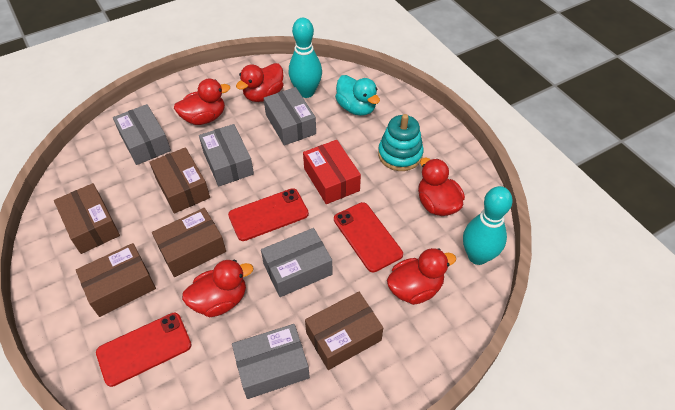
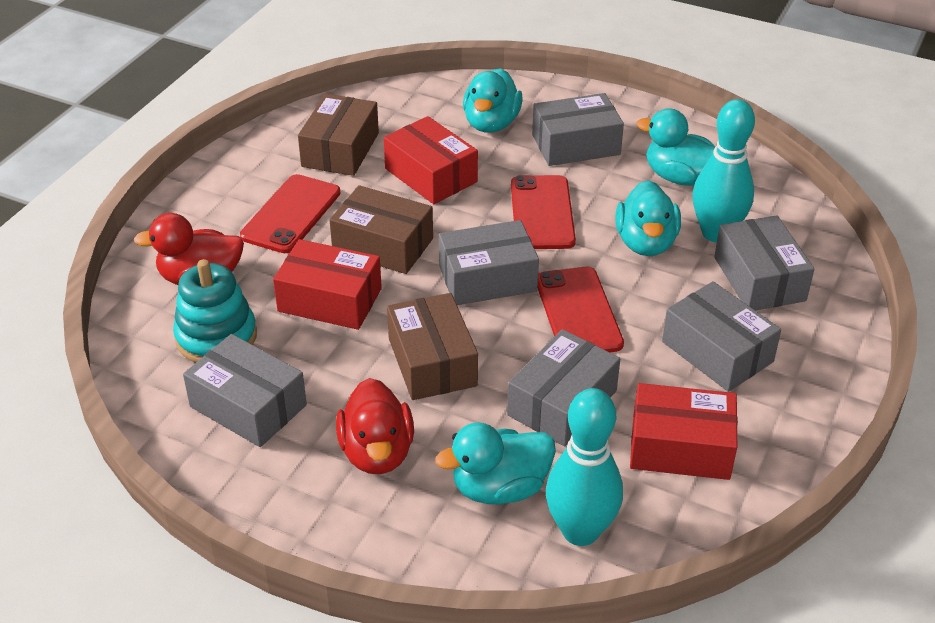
brown box: [54,183,120,254] [76,243,156,317] [149,147,210,214] [152,208,226,277] [305,292,383,370] = 5 -> [298,94,379,176] [330,185,433,274] [387,293,478,400] = 3
grey box: [113,104,171,165] [199,124,254,186] [232,324,310,399] [261,228,332,297] [264,87,316,146] = 5 -> [183,334,307,447] [439,220,539,305] [507,329,620,447] [532,93,624,166] [662,281,781,392] [714,215,814,311] = 6
red box: [303,140,361,204] = 1 -> [273,239,382,330] [384,116,478,204] [630,383,738,480] = 3
red duck: [174,79,230,125] [182,260,253,317] [236,63,284,102] [387,248,456,305] [418,158,465,216] = 5 -> [134,213,244,285] [336,378,414,474] = 2
turquoise duck: [335,75,380,116] = 1 -> [435,423,556,504] [463,68,523,133] [615,180,681,256] [636,108,715,186] = 4

